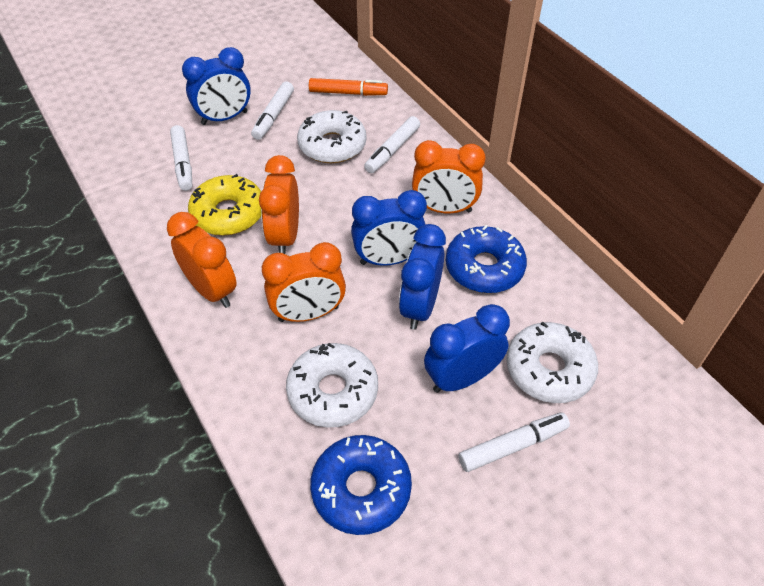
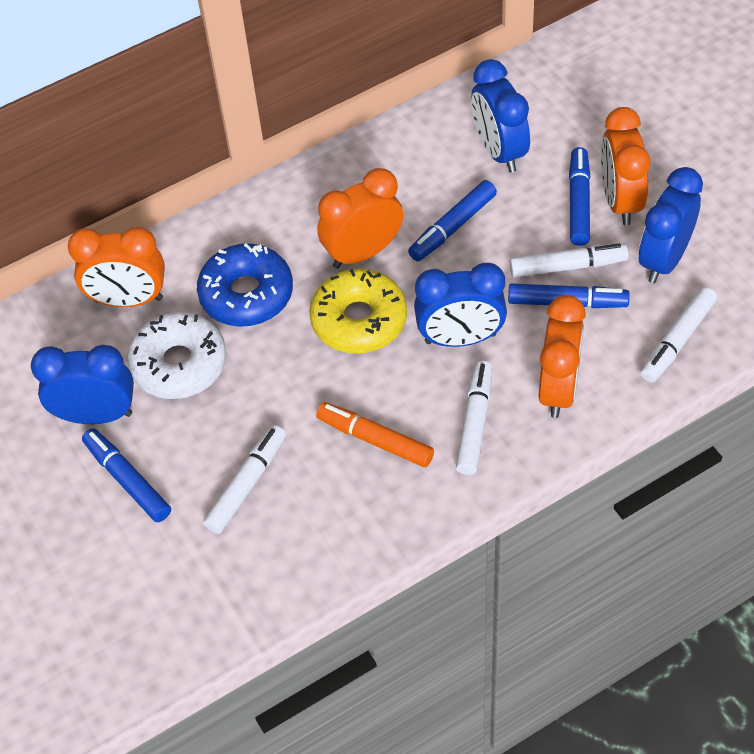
blue donut: [310,435,412,535] [446,225,527,293] = 2 -> [197,243,293,327] = 1
blue marker: none = 0 -> [82,428,171,522] [408,180,497,261] [508,284,630,308] [569,147,590,246] = 4
white donut: [286,343,378,428] [297,110,366,163] [506,322,598,403] = 3 -> [127,312,226,399] = 1

